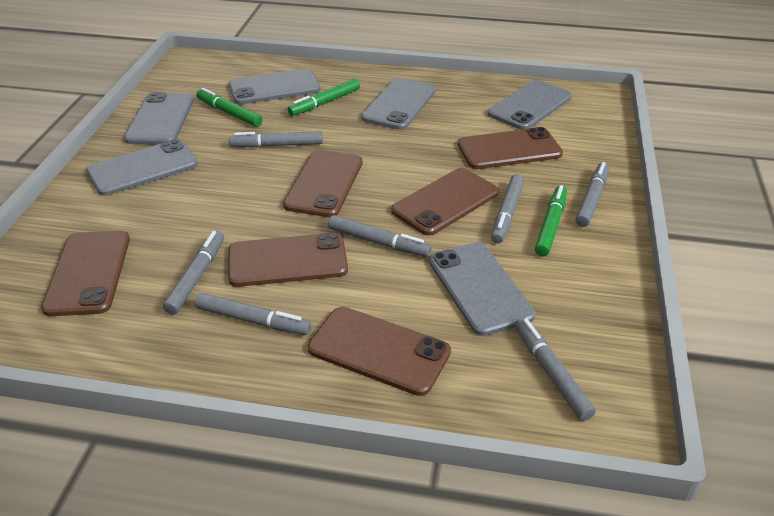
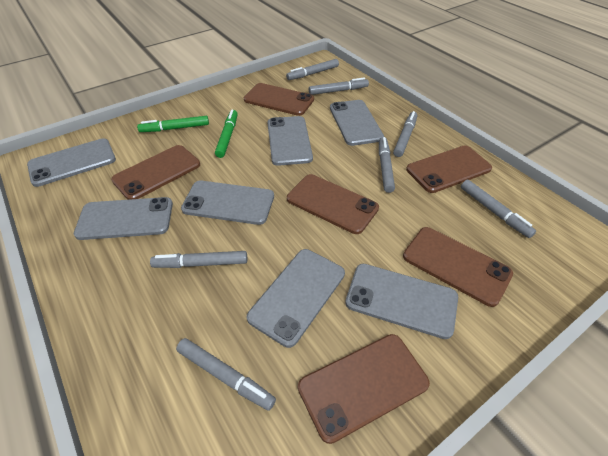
green marker: [196,88,263,127] [288,79,360,116] [535,185,567,256] = 3 -> [137,116,209,132] [215,109,238,158] = 2
grey phone: [86,139,198,196] [124,92,194,145] [229,68,321,105] [361,78,436,130] [429,242,536,336] [487,80,572,130] = 6 -> [27,138,116,187] [74,197,173,240] [181,180,274,225] [246,249,345,348] [267,116,313,166] [330,100,384,146] [345,264,458,339] = 7

